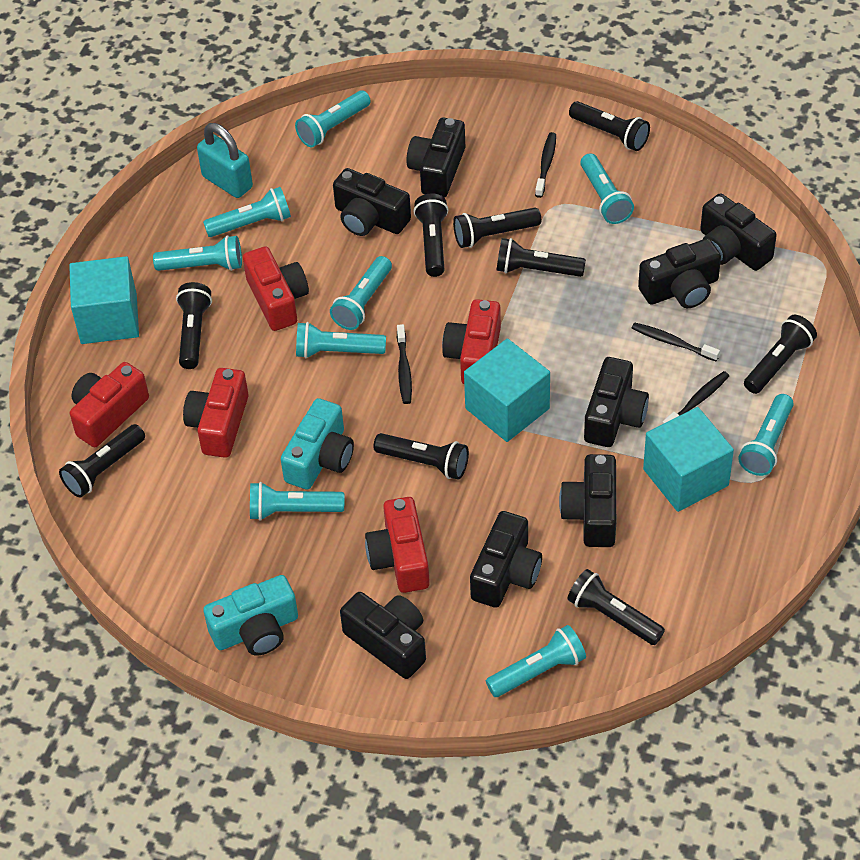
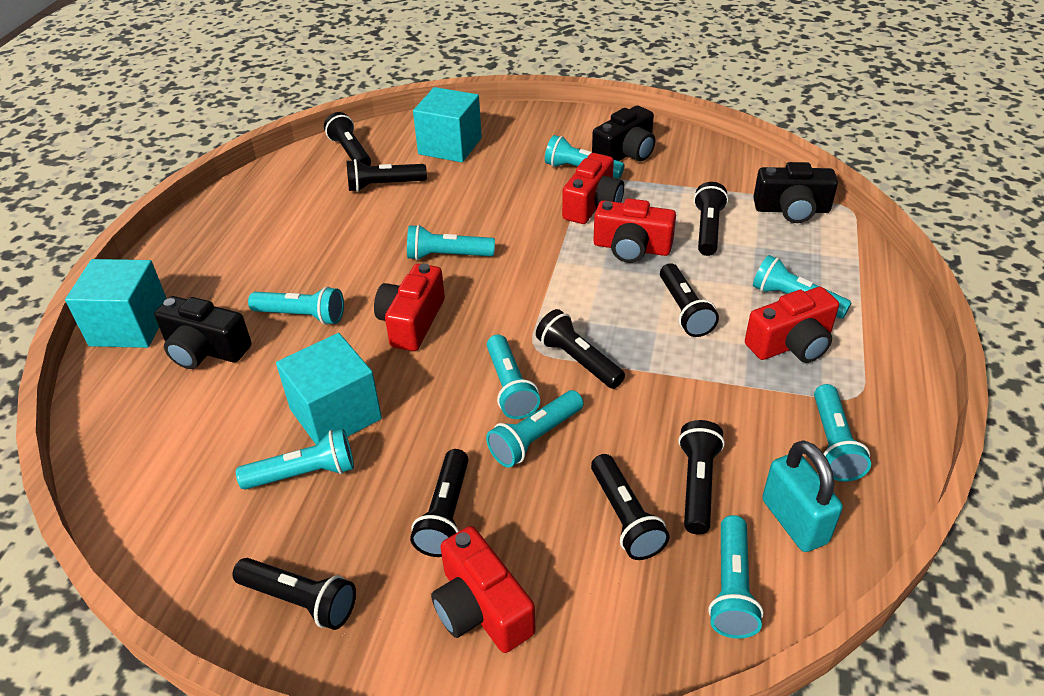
black camera: [333,168,411,236] [340,592,426,679] [407,118,465,198] [470,511,542,608] [559,454,616,547] [584,357,649,447] [638,238,721,308] [700,193,777,271] = 8 -> [154,296,252,369] [592,106,655,161] [753,162,838,223] = 3
black toothbrush: [397,324,412,404] [535,132,556,198] [632,323,720,361] [662,371,729,424] = 4 -> none = 0
turquoise camera: [203,575,298,655] [281,398,354,490] = 2 -> none = 0

